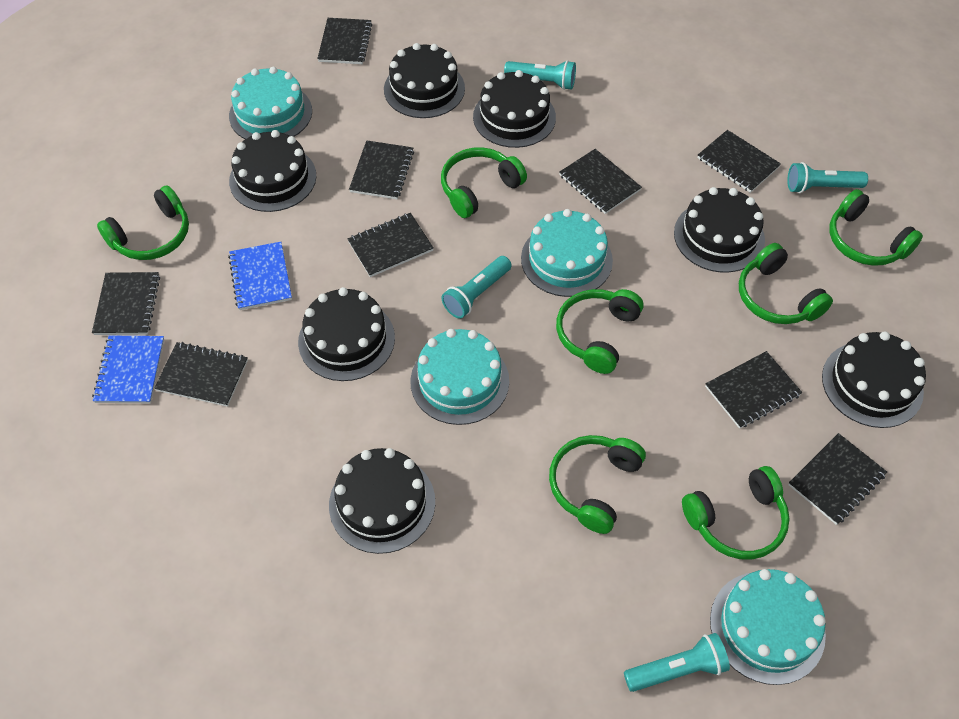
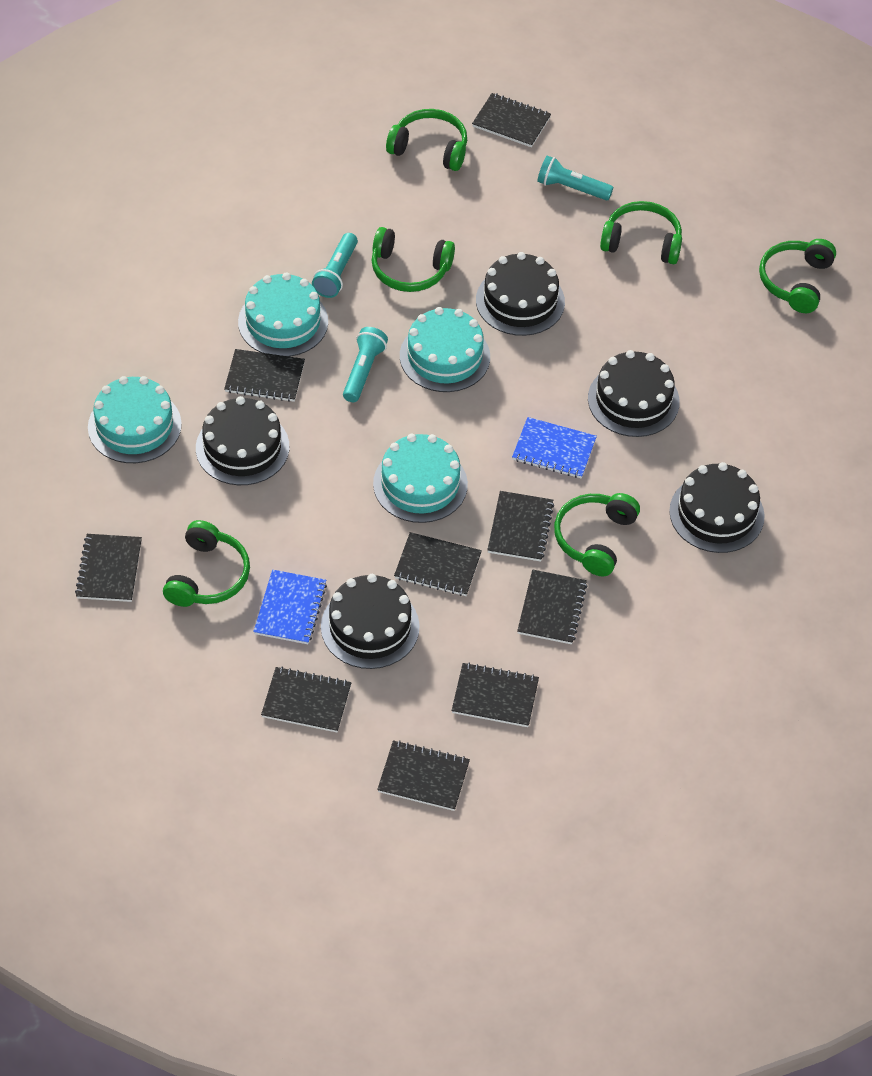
black cake: [229,130,316,212] [298,287,395,381] [329,448,435,554] [384,43,465,118] [473,70,556,148] [674,187,765,273] [822,331,926,428] = 7 -> [196,396,289,485] [321,574,420,669] [476,252,565,336] [588,350,680,437] [669,462,765,553] = 5
green headphones: [97,185,189,260] [441,147,527,218] [549,435,646,534] [556,289,643,374] [682,466,790,560] [739,243,833,324] [829,189,923,266] = 7 -> [163,520,250,607] [372,227,455,292] [386,109,467,171] [554,493,640,576] [600,201,682,264] [759,239,836,313] = 6
turquoise flashlight: [441,256,512,319] [504,60,576,90] [624,633,730,692] [787,162,868,193] = 4 -> [312,233,358,298] [343,327,388,402] [537,156,613,200] = 3

